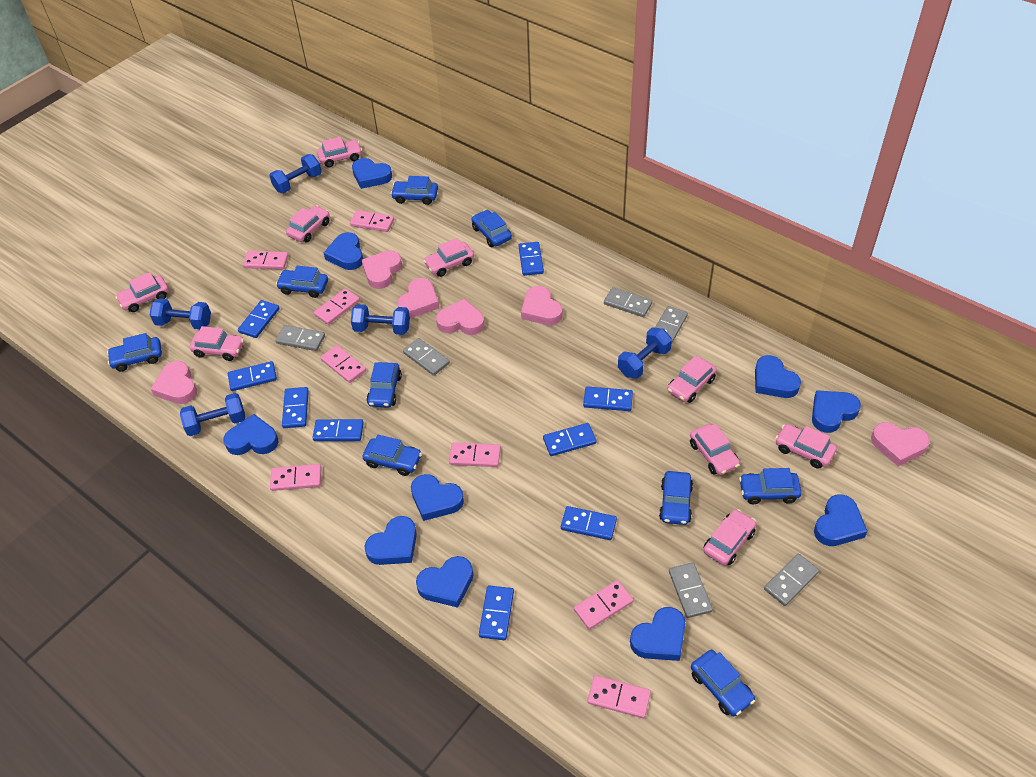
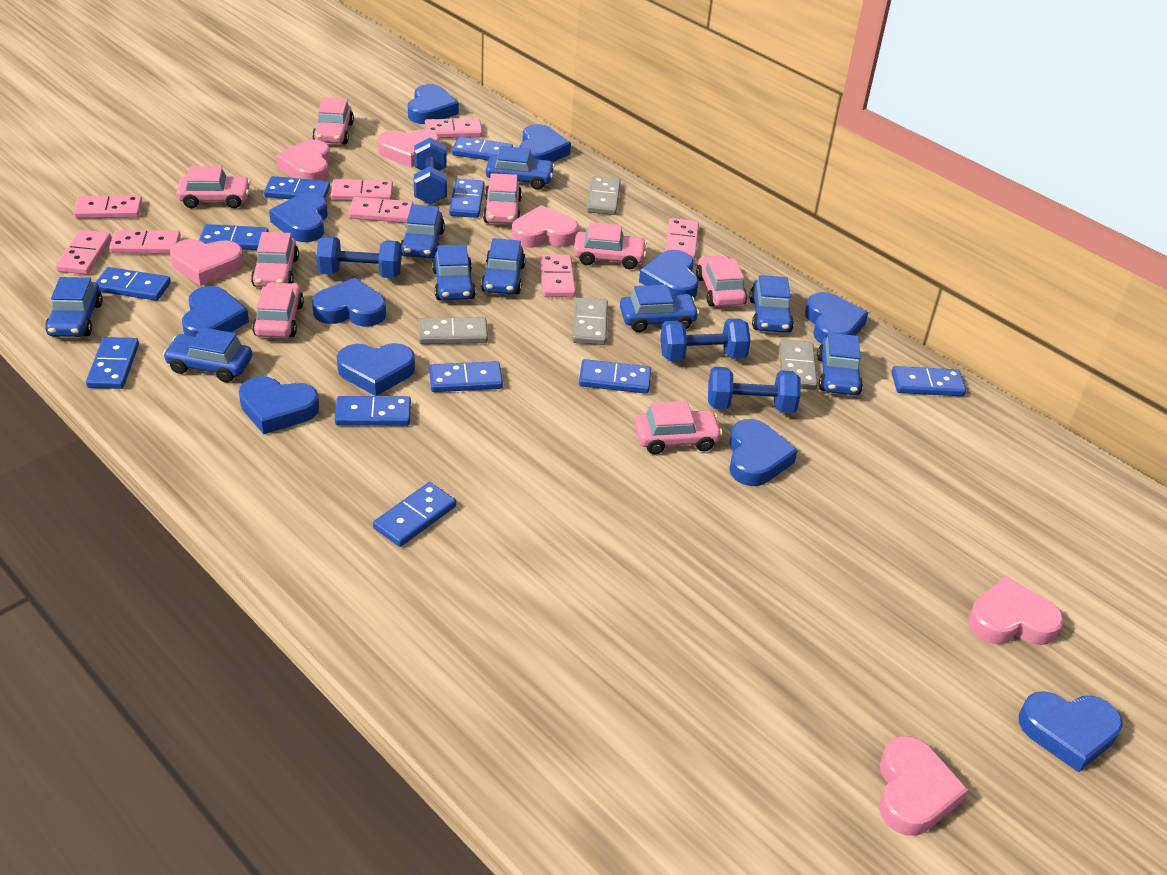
blue domino: [228,361,277,391] [238,300,280,338] [282,387,309,428] [313,419,364,441] [479,585,514,640] [518,242,544,276] [543,423,596,456] [561,506,617,540] [583,386,633,411] = 9 -> [86,337,139,389] [96,267,171,301] [199,224,269,250] [264,176,330,199] [335,396,411,426] [373,482,456,547] [429,361,503,392] [449,179,484,218] [452,136,513,160] [579,359,651,394] [892,366,966,396] = 11
blue dumbbell: [150,298,211,329] [180,393,245,436] [269,154,322,193] [351,304,410,335] [618,327,672,379] = 5 -> [316,236,401,278] [414,138,447,205] [660,318,751,361] [708,367,801,413] = 4
blue heart: [224,414,278,455] [324,232,363,270] [352,158,392,189] [365,516,417,565] [411,474,464,521] [416,556,473,608] [630,607,685,661] [755,355,801,398] [812,390,861,433] [814,494,868,546] = 10 -> [182,286,249,336] [239,376,319,434] [269,193,328,242] [312,278,386,327] [337,343,415,396] [408,84,459,124] [519,124,571,162] [639,250,699,298] [729,419,798,486] [805,292,868,343] [1019,691,1122,772] = 11
grey domino: [276,325,325,351] [403,338,450,376] [604,287,652,317] [655,306,688,344] [669,563,713,618] [764,554,819,606] = 6 -> [418,317,488,344] [572,297,608,345] [587,176,621,215] [779,339,818,390] = 4
pink car: [115,272,169,312] [189,326,244,361] [286,205,330,242] [317,137,362,167] [423,238,474,277] [667,356,717,403] [690,424,740,475] [703,509,756,565] [775,424,837,469] = 9 -> [176,166,251,208] [251,232,299,287] [252,282,304,338] [312,97,354,144] [483,173,522,224] [574,222,647,269] [634,401,723,454] [696,255,747,307] = 8

